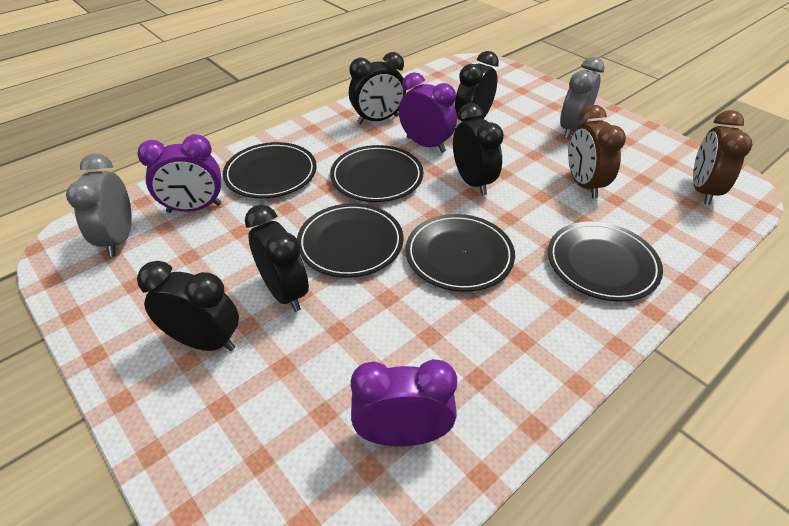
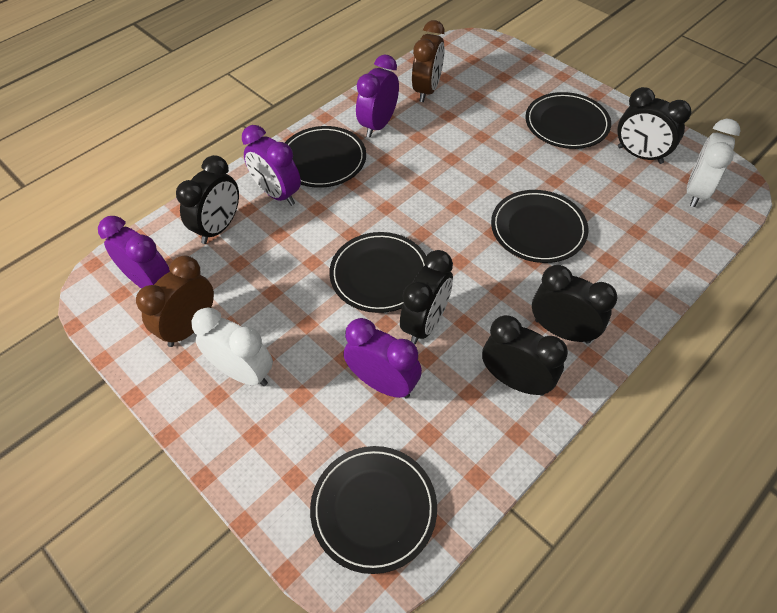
grey clock: [66,153,132,257] [560,57,605,139] = 2 -> none = 0
purple clock: [137,134,221,213] [351,359,457,446] [399,72,457,153] = 3 -> [98,216,170,289] [242,125,301,206] [344,318,422,398] [356,55,399,138] = 4
white clock: none = 0 -> [191,307,273,386] [687,119,741,207] = 2

